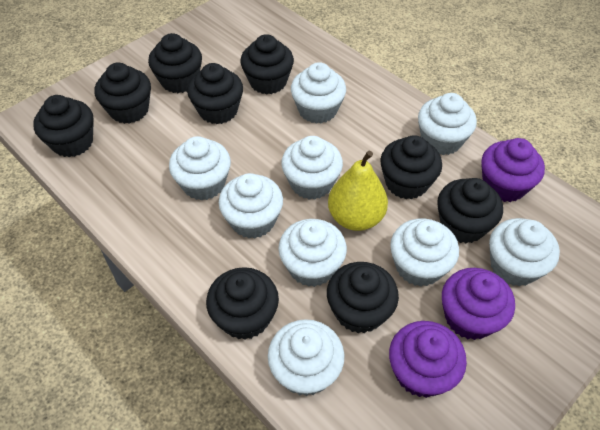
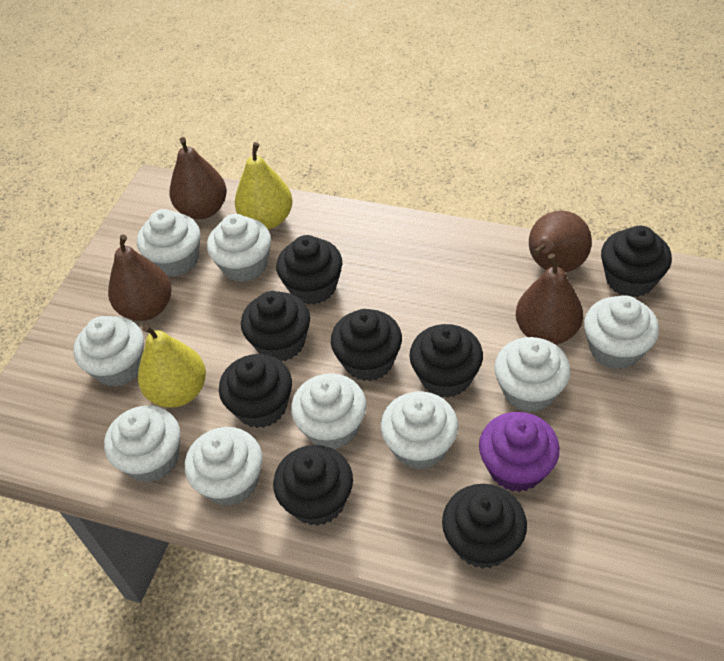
black cupcake: [33,95,94,157] [95,62,151,124] [148,33,202,93] [187,63,243,124] [206,267,279,340] [240,34,294,95] [327,262,399,333] [380,135,442,199] [438,178,503,243] = 9 -> [219,354,292,428] [241,291,310,361] [273,445,353,526] [276,235,342,305] [331,309,402,381] [409,324,483,398] [442,484,527,569] [601,226,672,297] = 8
brown pear: none = 0 -> [108,235,171,321] [170,137,227,219] [516,254,583,345] [529,211,592,273] = 4
purple cupcake: [389,321,467,398] [442,268,515,340] [481,138,545,202] = 3 -> [479,412,560,492] = 1
yellow pear: [328,151,388,231] = 1 -> [138,325,206,408] [235,142,293,229] = 2

